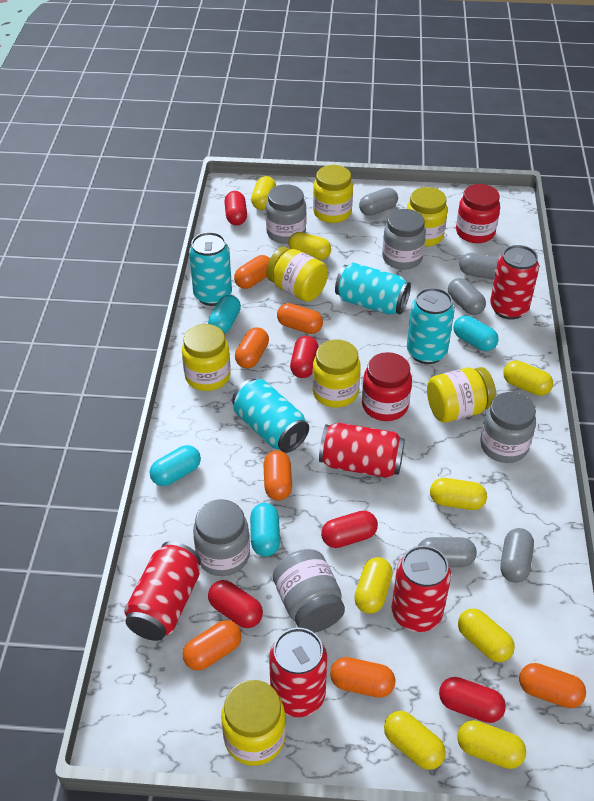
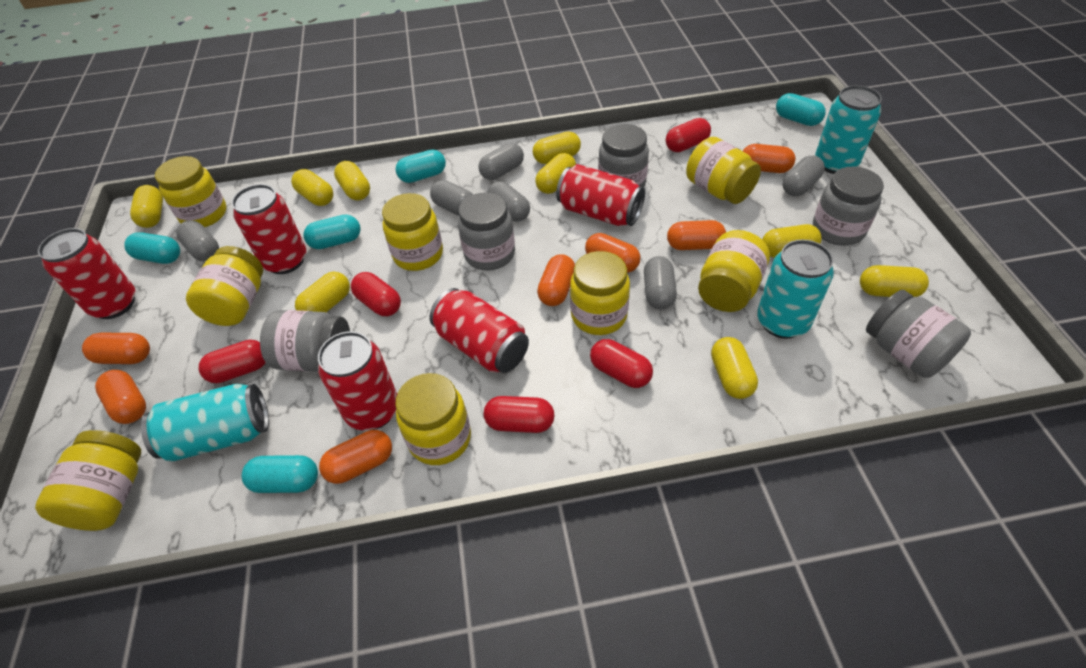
grey capsule: [359,188,398,216] [418,537,477,567] [448,278,486,315] [459,253,499,279] [501,528,534,583] = 5 -> [176,220,219,261] [430,180,474,216] [478,143,524,180] [487,181,530,222] [644,256,677,310] [783,156,825,196] = 6
red jar: [362,352,412,421] [456,184,500,243] = 2 -> none = 0
turquoise can: [189,232,232,306] [232,379,309,453] [335,262,411,315] [407,288,454,364] = 4 -> [141,384,269,462] [757,240,834,339] [815,85,882,174] = 3
turquoise capsule: [150,445,201,486] [208,295,241,333] [250,503,280,557] [453,316,499,351] = 4 -> [124,232,180,264] [242,455,318,493] [303,215,360,249] [395,150,446,183] [776,93,826,126] = 5
yellow capsule: [251,176,276,210] [288,232,331,260] [354,557,393,614] [384,711,446,770] [430,478,487,510] [457,720,526,769] [458,608,515,662] [503,360,553,396] = 8 -> [130,185,163,228] [291,169,333,206] [295,271,350,312] [334,161,370,200] [533,131,581,164] [535,153,576,194] [711,337,758,399] [762,224,821,258] [860,265,929,297] = 9
yellow jar: [182,324,230,391] [221,680,286,766] [266,247,328,302] [312,340,361,408] [313,165,353,223] [407,187,448,247] [427,367,496,423] = 7 -> [35,430,141,531] [155,156,227,227] [186,246,263,326] [382,193,443,271] [395,373,471,465] [570,251,630,335] [686,137,761,204] [698,230,770,312] = 8

